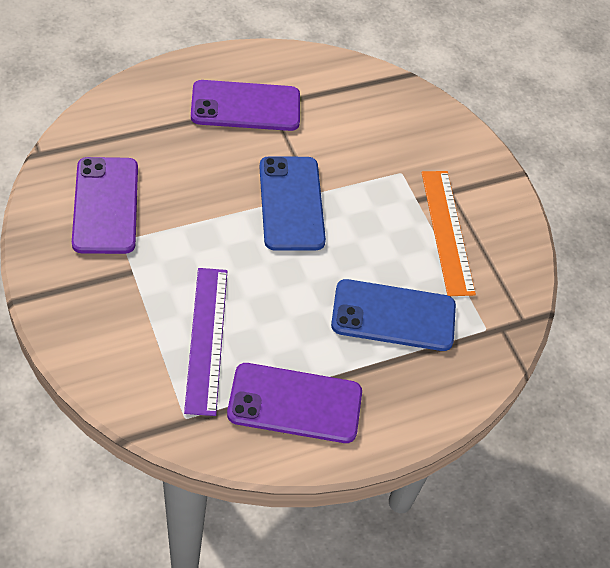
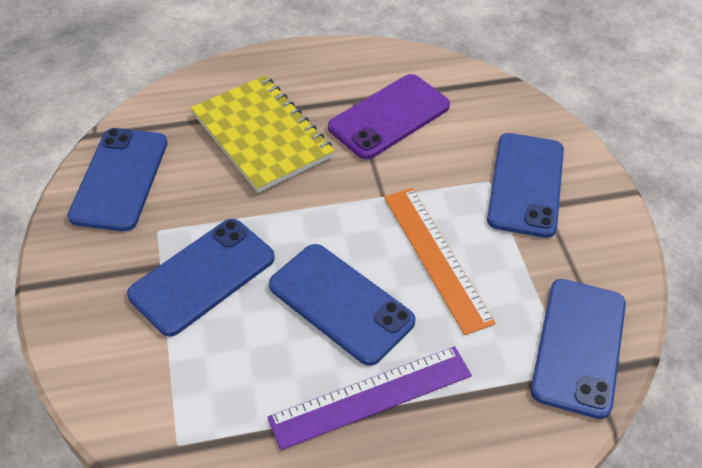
blue phone: [259,156,326,251] [331,279,456,351] = 2 -> [68,128,167,231] [127,219,275,337] [269,244,416,366] [487,133,564,238] [531,279,626,419] = 5
purple phone: [72,157,138,254] [191,80,300,131] [227,363,362,443] = 3 -> [328,74,450,159] = 1
yellow notebook: none = 0 -> [191,75,335,193] = 1

